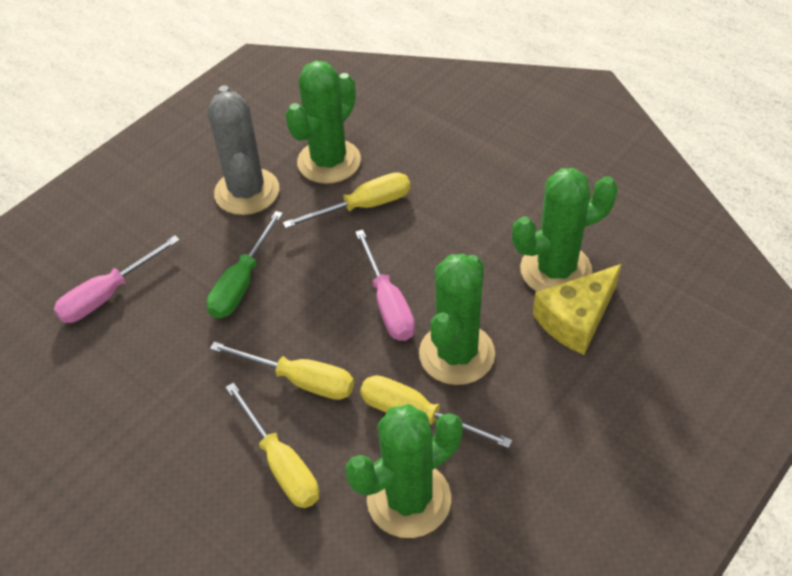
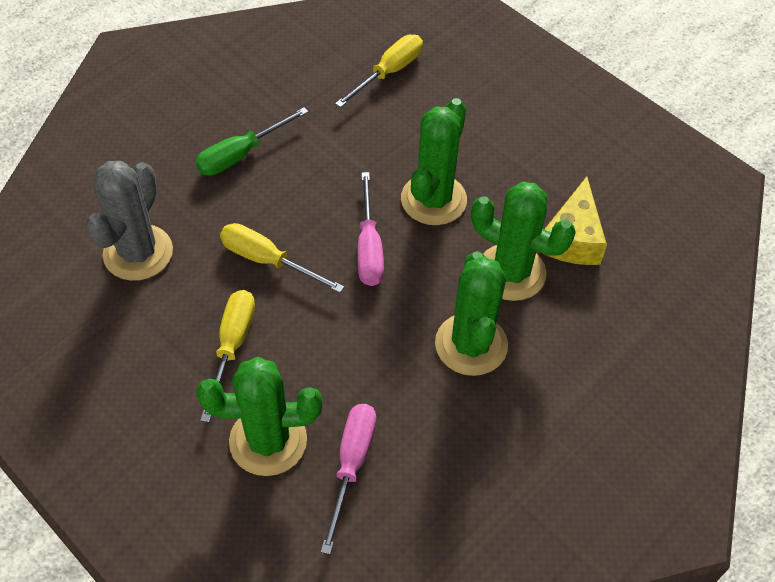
yellow screwdriver: [210,342,354,400] [225,383,319,508] [283,172,410,229] [360,375,513,448] = 4 -> [200,290,255,422] [220,223,344,293] [335,34,423,108] = 3

